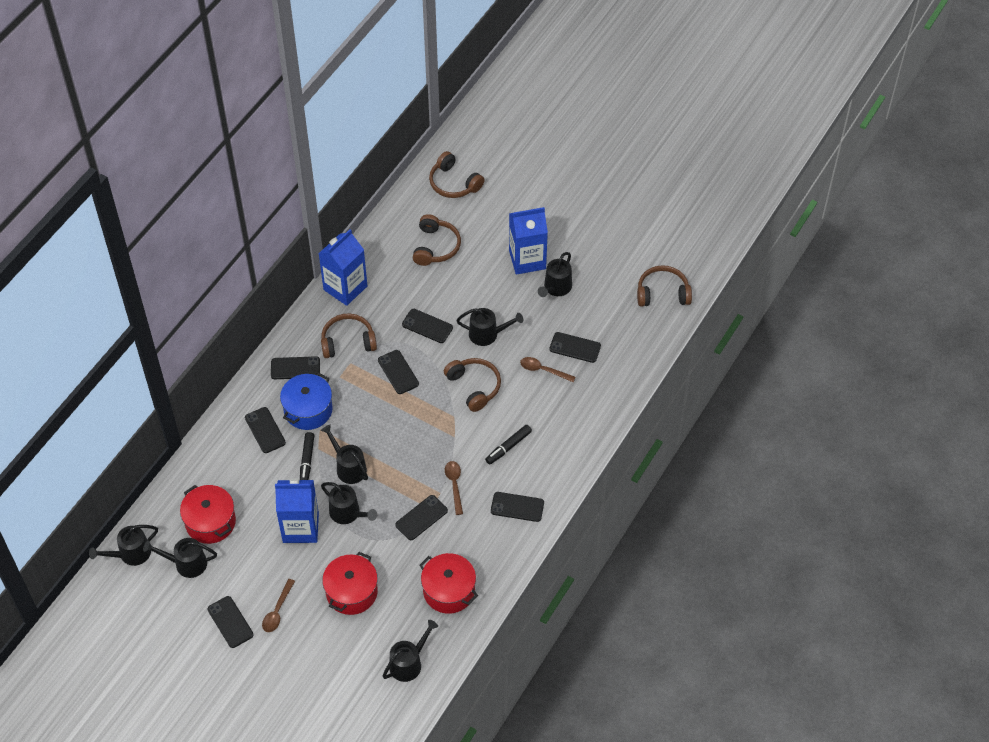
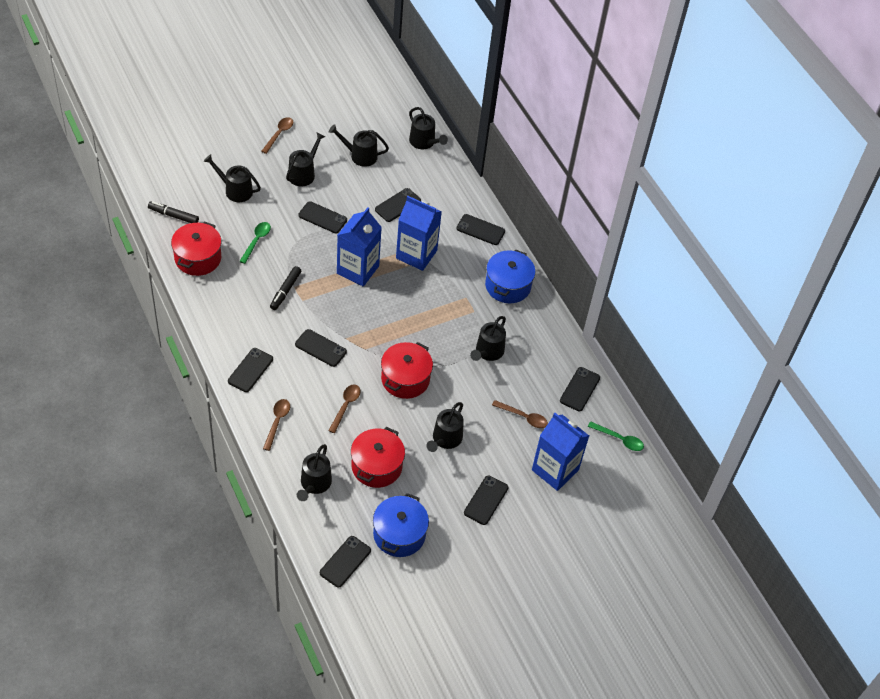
blue pot: [280,373,333,430] = 1 -> [373,493,429,557] [485,249,535,303] = 2
brown headphones: [321,314,377,358] [413,214,461,266] [429,151,484,198] [444,358,501,412] [637,265,692,306] = 5 -> none = 0
brown spoon: [262,579,295,632] [445,461,463,515] [520,357,576,382] = 3 -> [262,117,293,154] [263,399,290,451] [328,385,360,433] [492,400,548,428] = 4
green spoon: none = 0 -> [239,222,271,264] [588,421,644,451] = 2

